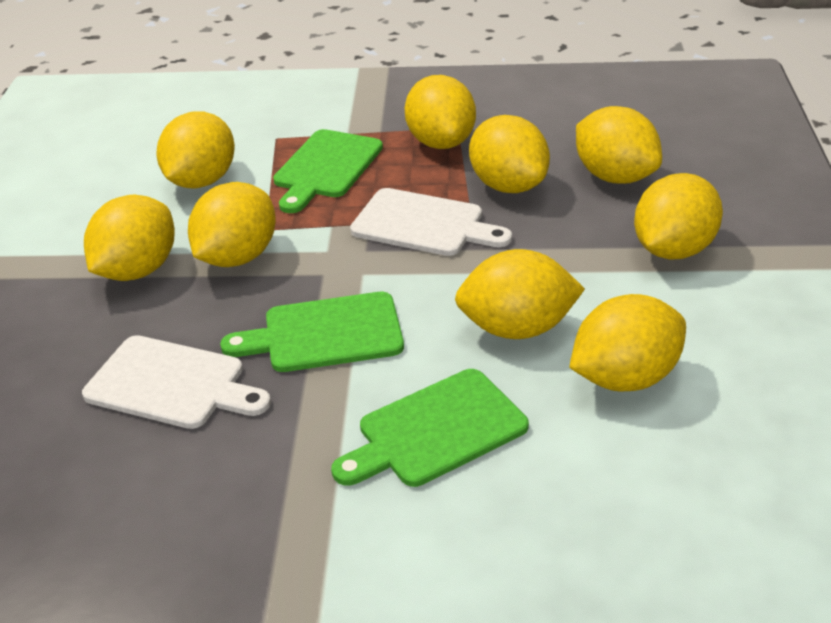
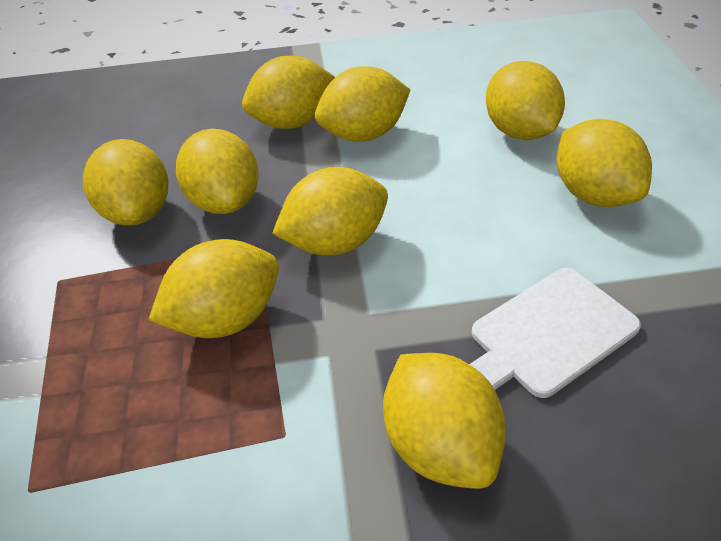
green cutting board: [220,292,404,372] [273,129,383,213] [331,369,529,487] = 3 -> none = 0
white cutting board: [82,335,271,429] [350,188,512,256] = 2 -> [469,268,641,398] = 1

